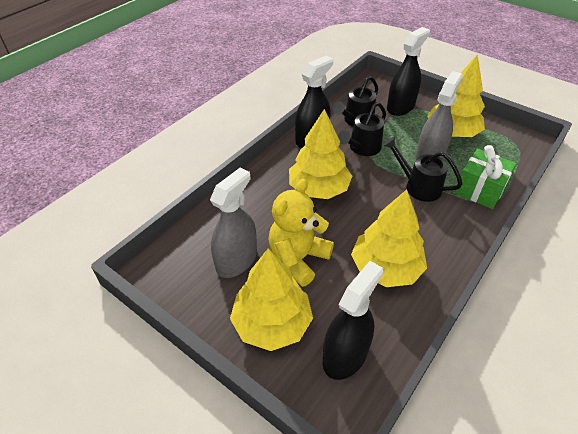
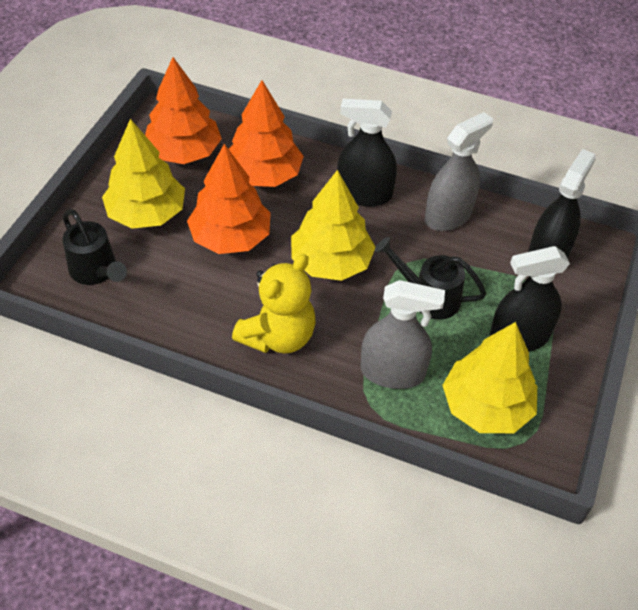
black watering can: [333,76,378,126] [338,102,386,156] [383,137,462,202] = 3 -> [63,209,127,285] [375,237,486,320] = 2
green gift: [455,145,516,209] = 1 -> none = 0
orange tree: none = 0 -> [145,57,222,164] [187,144,271,254] [229,80,304,187] = 3
yellow tree: [230,248,313,351] [289,109,352,199] [351,189,427,287] [427,54,485,137] = 4 -> [102,119,185,229] [291,170,375,281] [442,322,537,433] = 3

